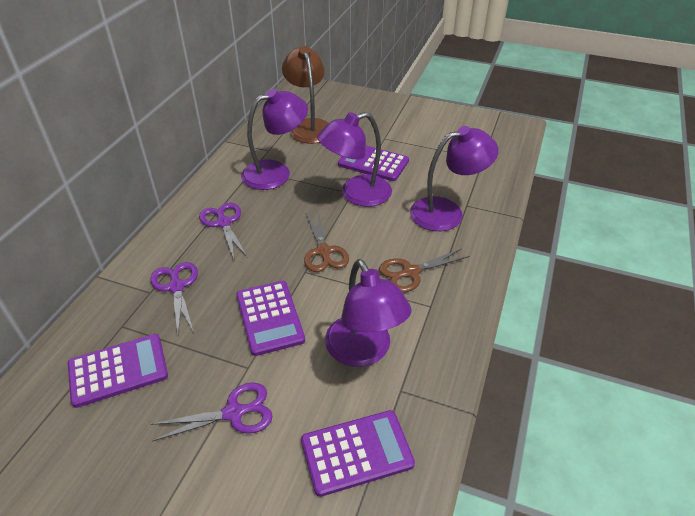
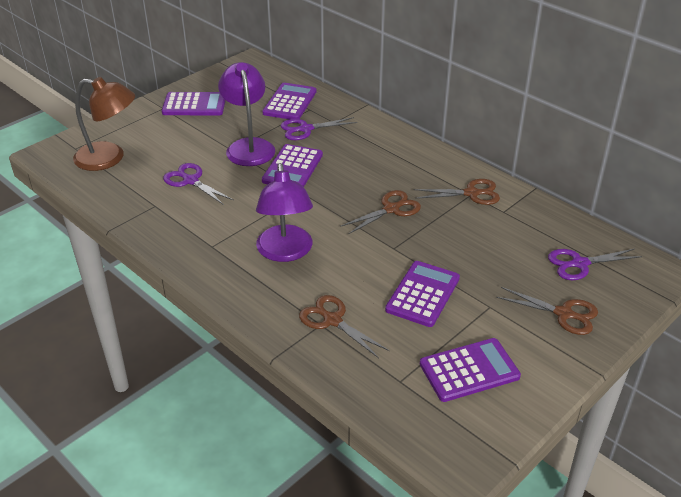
brown scissors: [304,211,349,272] [379,248,470,293] = 2 -> [299,295,389,358] [340,190,421,234] [414,179,500,205] [496,287,598,335] = 4
purple calculator: [68,334,168,408] [236,281,305,356] [301,410,415,497] [338,146,409,181] = 4 -> [162,92,226,116] [262,83,316,119] [262,144,323,187] [385,261,460,327] [420,338,521,402] = 5
purple lamp: [241,89,308,190] [317,112,392,207] [325,259,412,367] [410,126,499,231] = 4 -> [218,62,275,166] [256,163,313,262] = 2

